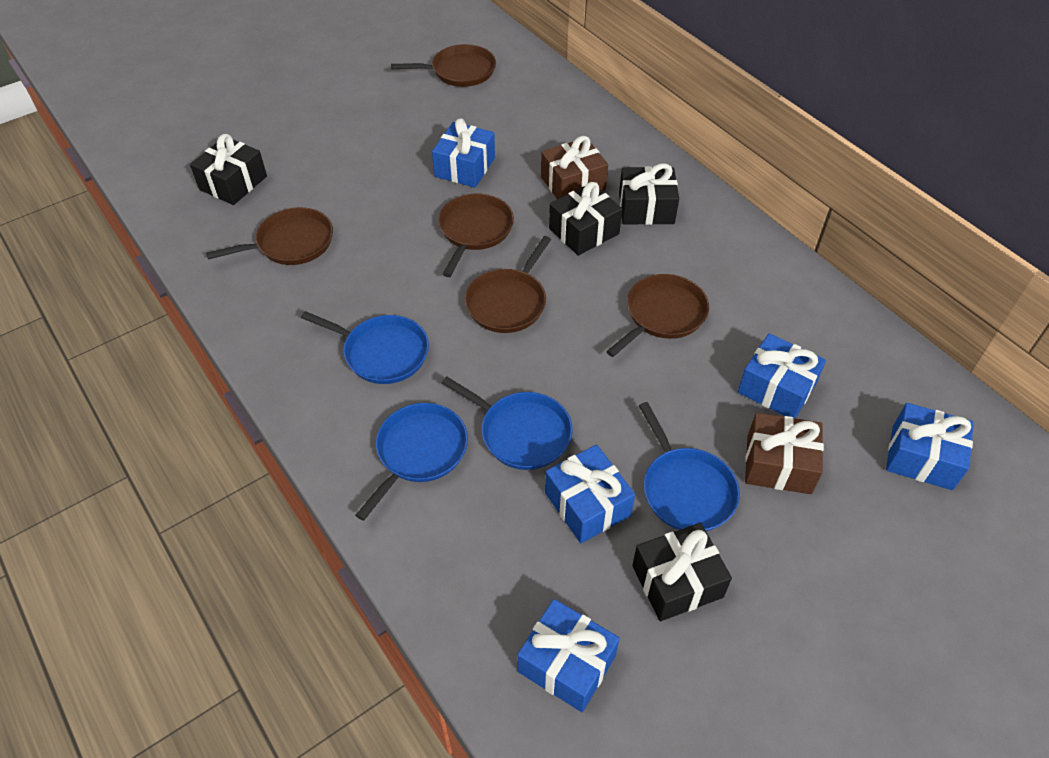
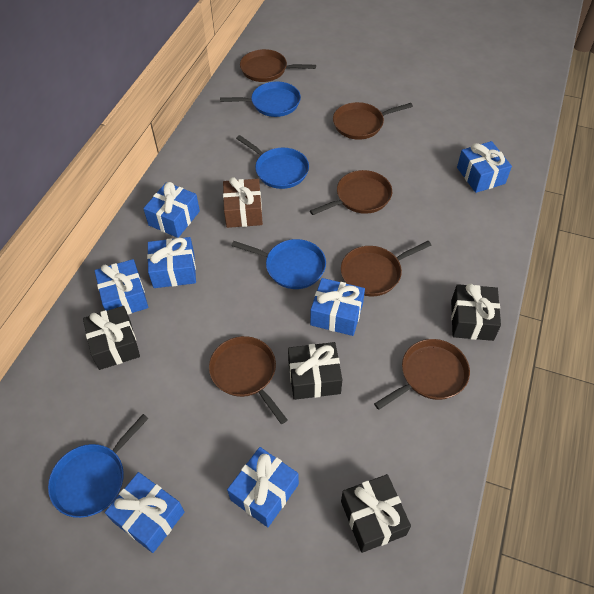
blue gift: [432,118,495,188] [517,599,620,712] [545,445,635,543] [738,333,826,418] [886,403,974,490] = 5 -> [95,259,148,315] [105,472,185,553] [143,182,200,238] [147,237,196,288] [227,447,299,527] [310,278,365,336] [457,141,512,193] = 7
brown gift: [541,136,608,199] [745,413,824,494] = 2 -> [223,177,263,228] = 1
brown pan: [206,207,333,265] [391,44,496,87] [438,193,514,277] [465,236,551,333] [606,274,709,357] = 5 -> [209,336,287,424] [240,49,316,82] [310,170,392,215] [333,102,413,140] [341,241,432,296] [374,339,470,410] = 6

